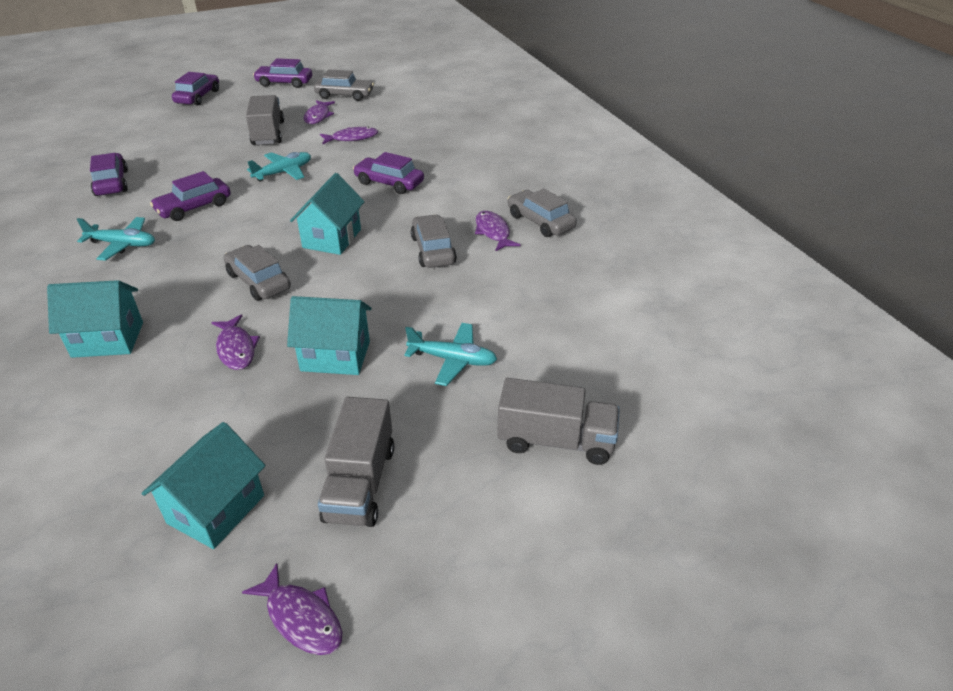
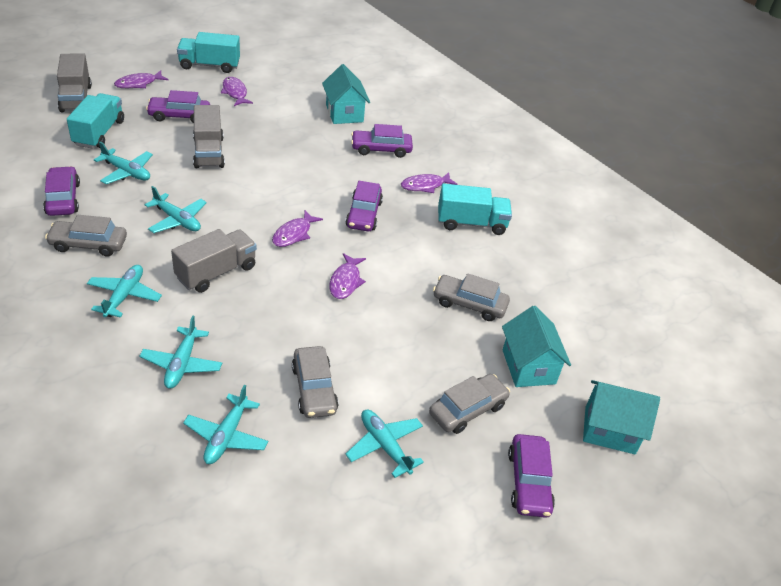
turquoise house: [47,280,143,358] [141,422,266,549] [287,296,372,375] [290,173,365,255] = 4 -> [322,64,370,124] [502,306,571,387] [583,380,660,454] = 3
turquoise plane: [77,217,155,261] [247,152,311,182] [404,323,497,386] = 3 -> [87,265,162,318] [94,142,153,184] [140,315,222,389] [145,186,207,233] [183,385,268,464] [346,410,424,478] = 6
turquoise truck: none = 0 -> [67,93,124,149] [177,32,240,73] [438,184,512,235] = 3

